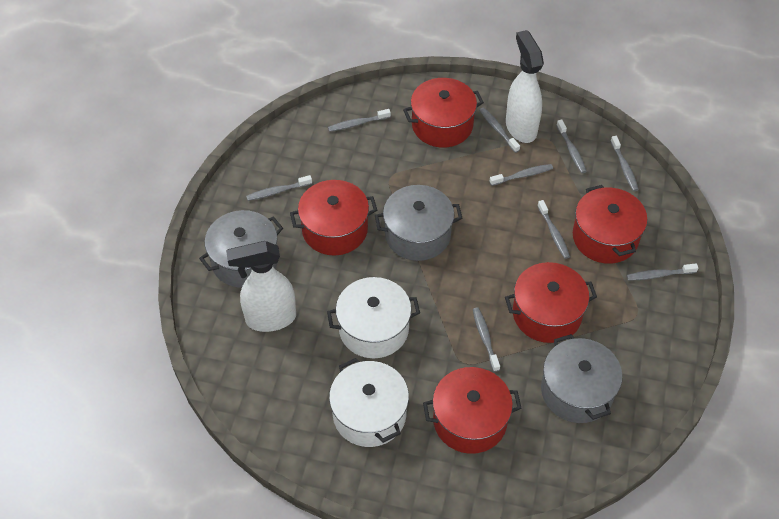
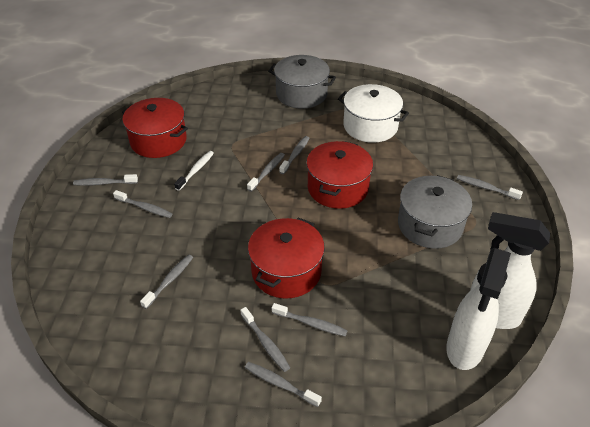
grey pot: [199,210,283,288] [375,185,462,261] [541,334,622,423] = 3 -> [268,55,336,109] [398,175,472,249] = 2
red pot: [290,180,377,255] [403,78,484,148] [423,367,521,454] [505,262,597,343] [573,185,647,264] = 5 -> [122,98,188,158] [248,218,325,298] [306,141,373,209] = 3
white pot: [327,277,420,358] [329,358,409,447] = 2 -> [338,84,409,143] = 1
white toothbrush: none = 0 -> [174,151,214,191] = 1

